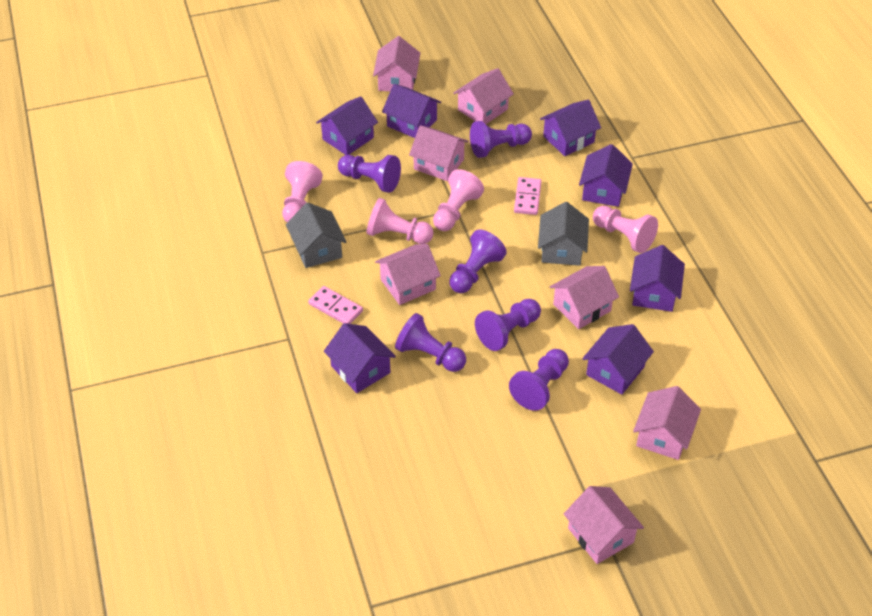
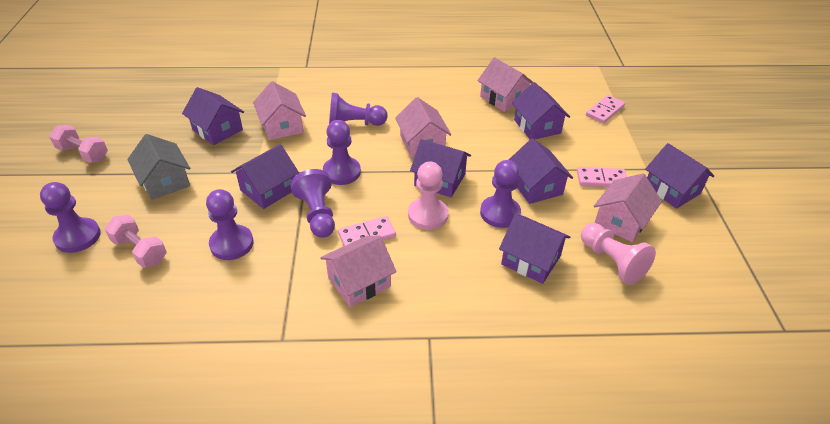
grey house: [286,202,347,268] [538,202,589,266] = 2 -> [127,134,190,200] = 1
pink domino: [308,286,363,324] [514,177,541,215] = 2 -> [338,216,396,246] [577,167,627,187] [586,95,625,124] = 3
pink dumbbell: none = 0 -> [49,125,108,163] [105,215,167,268] = 2
pink house: [373,36,420,91] [375,244,441,305] [409,125,469,181] [453,68,514,124] [550,266,619,329] [564,486,644,564] [633,386,701,460] = 7 -> [253,81,306,140] [320,236,397,307] [395,97,451,158] [477,57,533,112] [594,173,662,242] = 5
pink pawn: [282,161,323,222] [366,198,434,244] [433,169,484,231] [593,206,658,253] = 4 -> [408,162,448,230] [581,223,656,285] = 2

